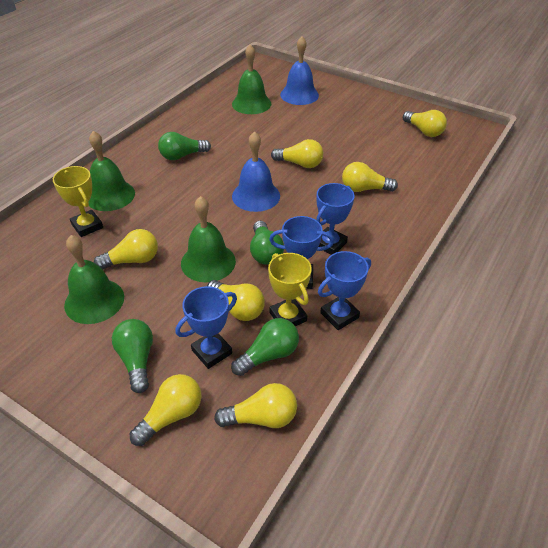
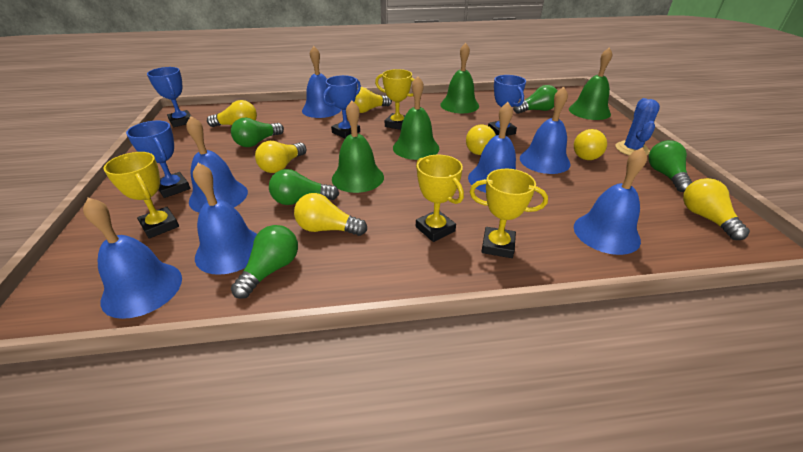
blue bell: [232,131,280,212] [280,36,319,105] = 2 -> [83,198,182,319] [186,116,248,213] [193,163,257,275] [302,46,342,118] [468,102,516,193] [520,86,571,174] [574,147,647,255] = 7
blue cactus: none = 0 -> [616,98,660,155] = 1
green light bulb: [112,319,153,393] [158,132,211,160] [231,318,299,376] [250,221,284,265] = 4 -> [231,117,284,147] [231,225,298,299] [269,169,339,205] [513,85,558,114] [648,140,693,192] = 5
yellow trophy: [53,166,103,237] [268,253,312,326] = 2 -> [104,152,179,239] [375,69,415,130] [416,155,464,242] [470,169,548,258] = 4

